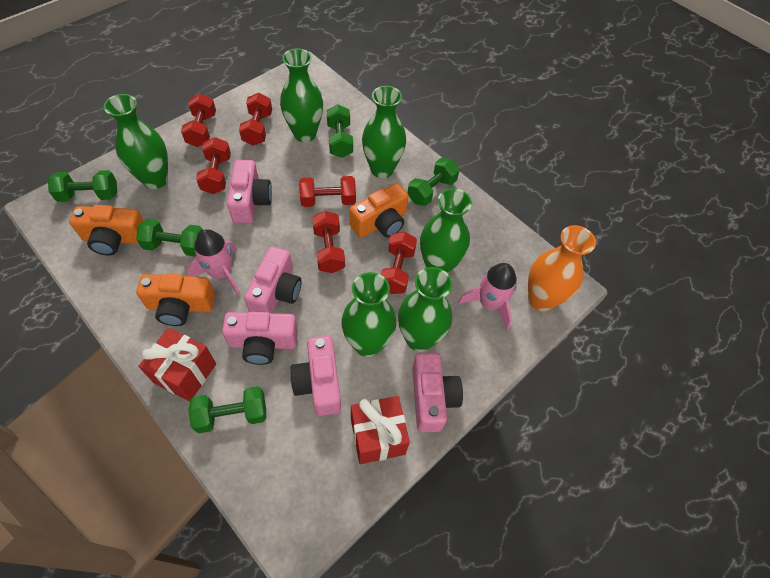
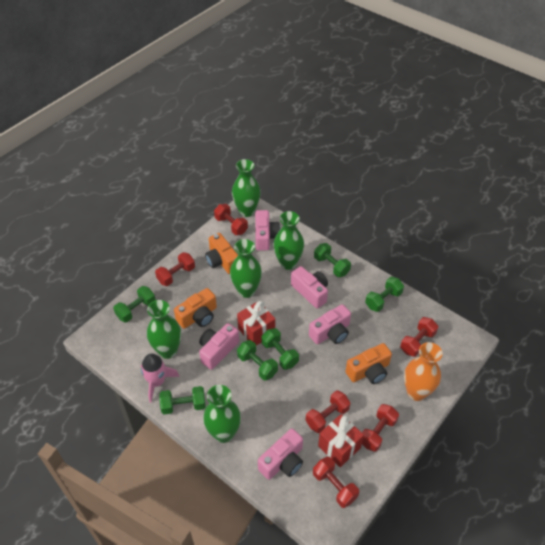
green dumbbell: [48,170,117,202] [136,219,203,257] [188,386,266,433] [327,104,353,158] [408,158,460,206] = 5 -> [113,286,156,323] [159,386,206,414] [237,340,278,380] [261,328,299,370] [314,243,351,277] [365,277,404,312] = 6
green vase: [104,94,168,189] [280,49,323,142] [341,272,396,357] [362,86,406,178] [398,267,452,352] [420,188,472,274] = 6 -> [147,300,181,359] [203,385,241,443] [230,239,262,298] [232,159,261,217] [273,211,304,270] = 5
pink rocket: [187,229,240,296] [458,263,517,330] = 2 -> [141,354,180,403] = 1

